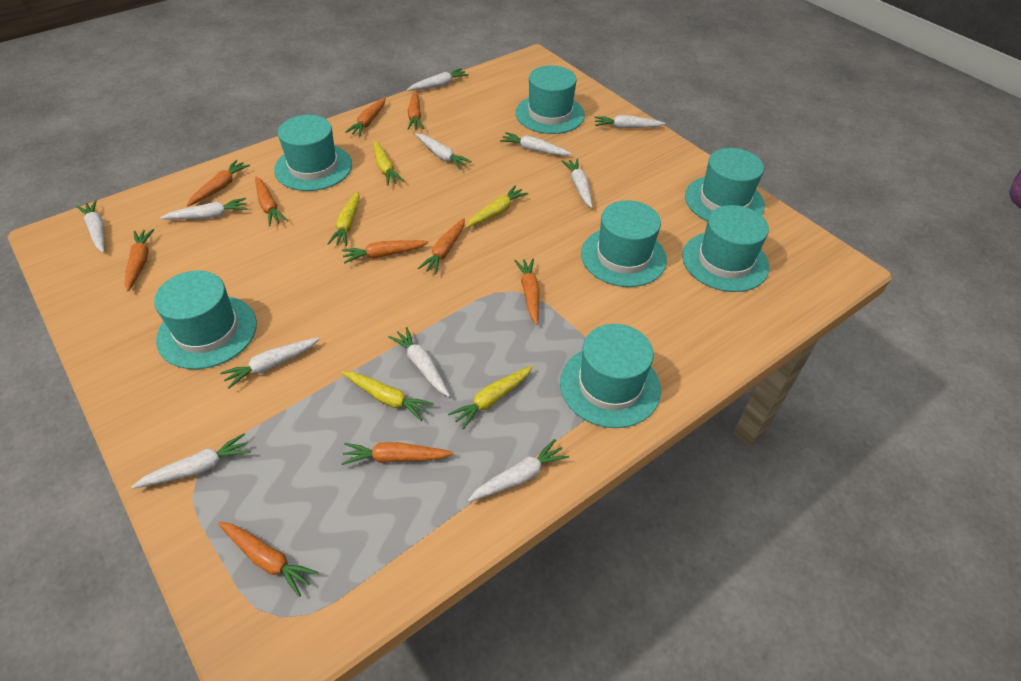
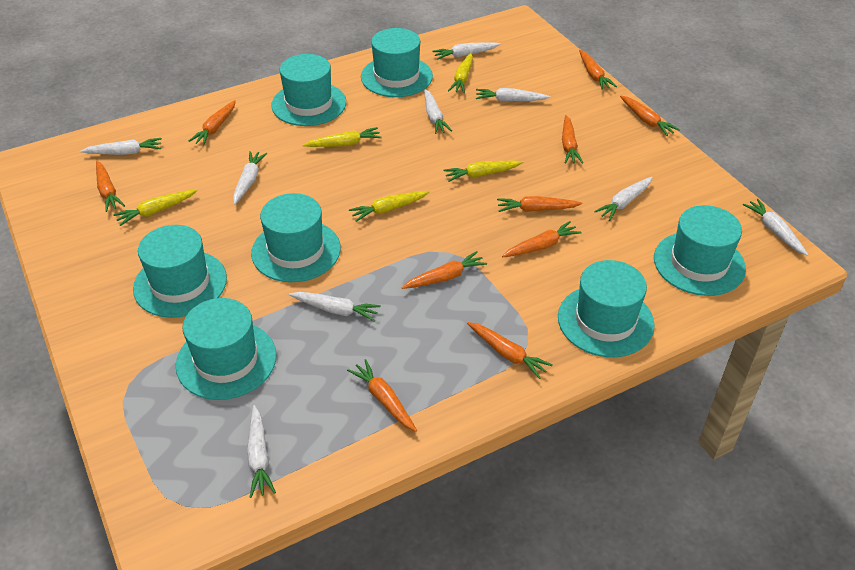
white carrot: [76,200,105,253] [132,433,251,489] [160,198,247,220] [220,337,320,388] [388,327,450,397] [407,68,469,91] [415,133,472,170] [468,439,569,502] [500,132,572,156] [561,159,593,208] [594,115,665,128] = 11 -> [80,138,162,155] [233,151,267,205] [247,405,276,498] [289,292,381,321] [424,89,452,134] [432,42,501,60] [476,88,550,101] [594,177,653,221] [743,199,808,256] = 9

